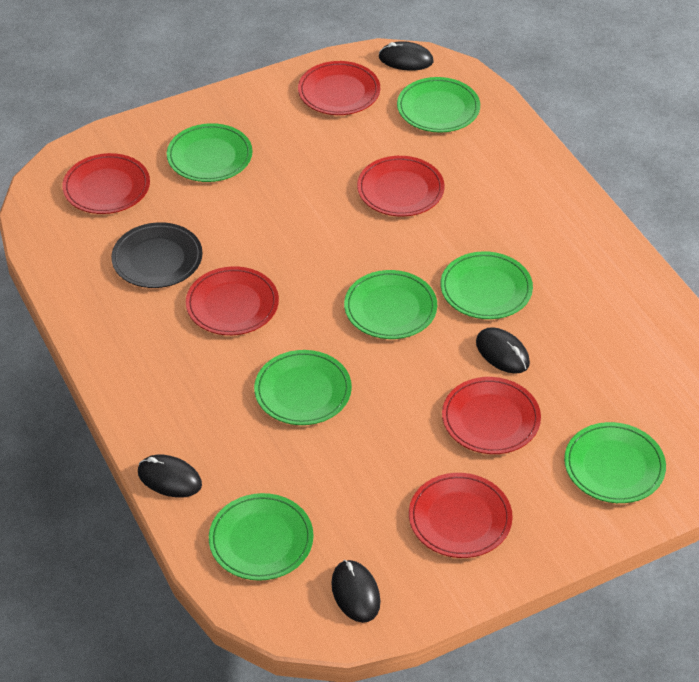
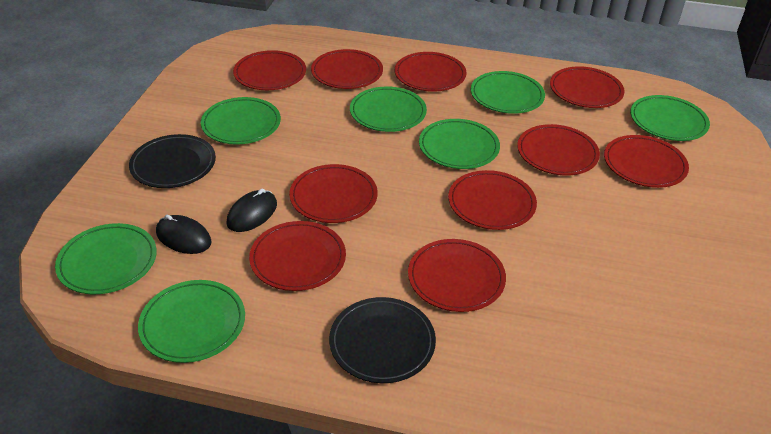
black mouse: [138,455,202,498] [331,560,381,623] [379,41,433,71] [476,327,530,374] = 4 -> [156,215,212,254] [226,189,277,232] = 2
black plate: [111,222,203,288] = 1 -> [129,134,216,188] [329,297,436,383] = 2
red plate: [62,153,150,214] [186,266,279,335] [298,61,380,115] [357,156,445,216] [409,473,513,558] [442,377,541,454] = 6 -> [233,50,306,90] [249,221,346,291] [289,164,378,223] [311,49,383,89] [395,52,467,92] [408,239,506,312] [448,170,537,230] [517,124,600,176] [550,66,625,108] [604,135,689,188] = 10

